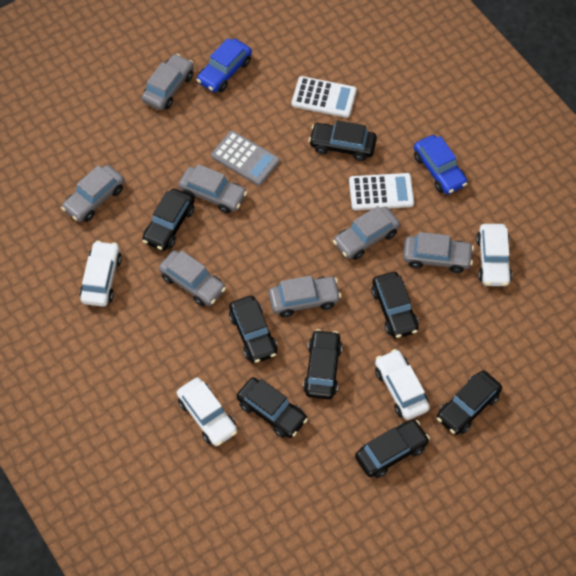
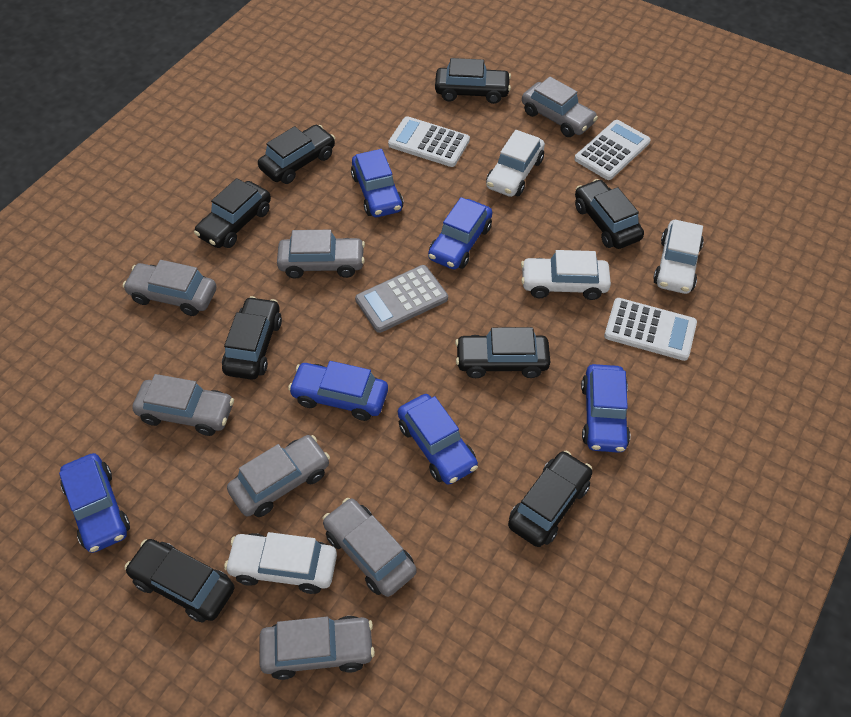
blue car: [196,38,252,92] [414,135,468,194] = 2 -> [59,453,130,553] [288,361,388,421] [351,149,404,217] [398,394,478,485] [428,197,492,270] [581,364,630,453] = 6
white calculator: [292,76,357,118] [349,173,414,210] = 2 -> [388,116,470,167] [574,120,651,180] [604,298,697,361] = 3

